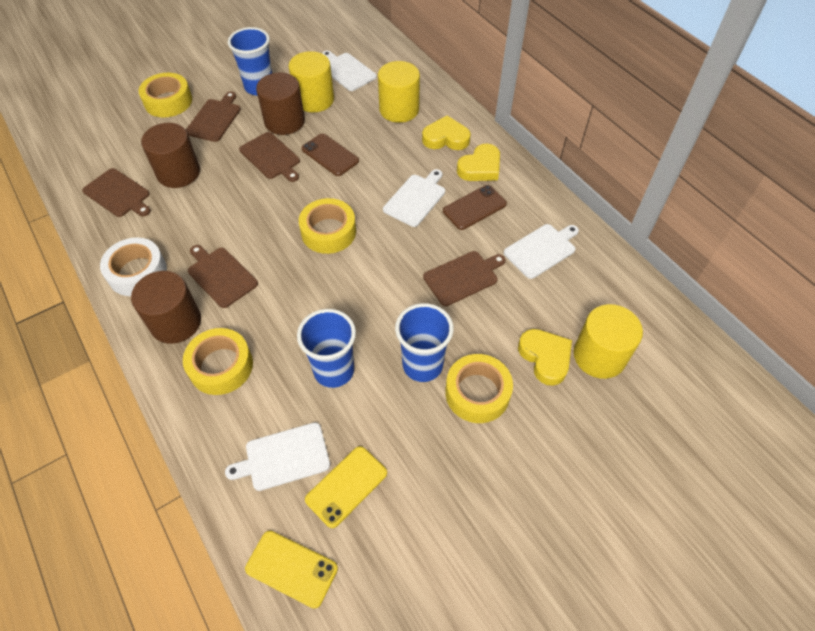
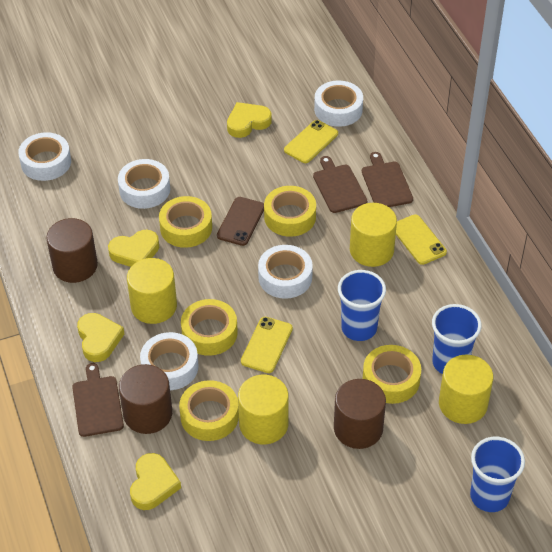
brown cutting board: [82,168,151,217] [186,92,241,142] [188,245,258,308] [239,132,300,182] [423,251,506,306] = 5 -> [72,363,124,437] [313,156,367,213] [362,152,413,207] = 3
brown phone: [301,134,359,176] [443,185,507,230] = 2 -> [217,197,264,246] = 1
white cutting board: [225,422,330,491] [322,51,377,91] [383,169,445,227] [504,224,579,279] = 4 -> none = 0
white tape: [100,237,167,296] = 1 -> [18,132,71,181] [118,159,170,209] [140,332,198,390] [258,245,313,299] [314,80,363,127] = 5
yellow cylinder: [289,51,334,112] [378,61,420,123] [574,304,643,379] = 3 -> [127,258,177,324] [238,375,289,444] [350,203,397,267] [439,355,493,424] = 4
yellow heart: [422,116,471,150] [457,144,500,181] [518,329,572,386] = 3 -> [77,313,124,362] [108,230,159,267] [130,453,181,510] [227,102,272,138] = 4
yellow phone: [245,531,338,609] [305,446,387,528] = 2 -> [241,317,293,373] [284,120,338,163] [396,214,447,265] = 3
yellow tape: [139,73,192,118] [183,328,253,395] [299,198,356,254] [445,354,513,423] = 4 -> [159,196,212,248] [179,380,239,441] [181,299,238,356] [264,186,316,237] [363,345,421,404] = 5

